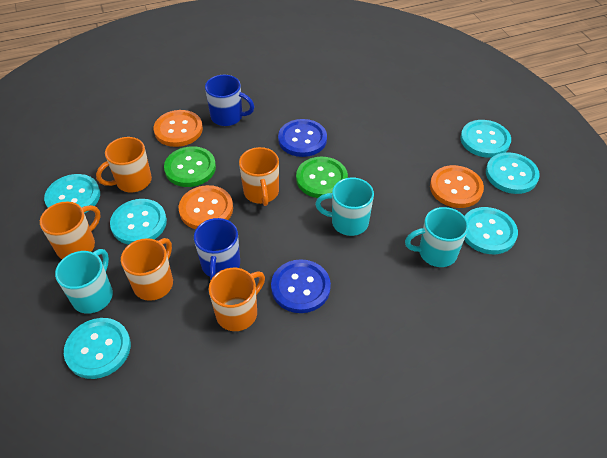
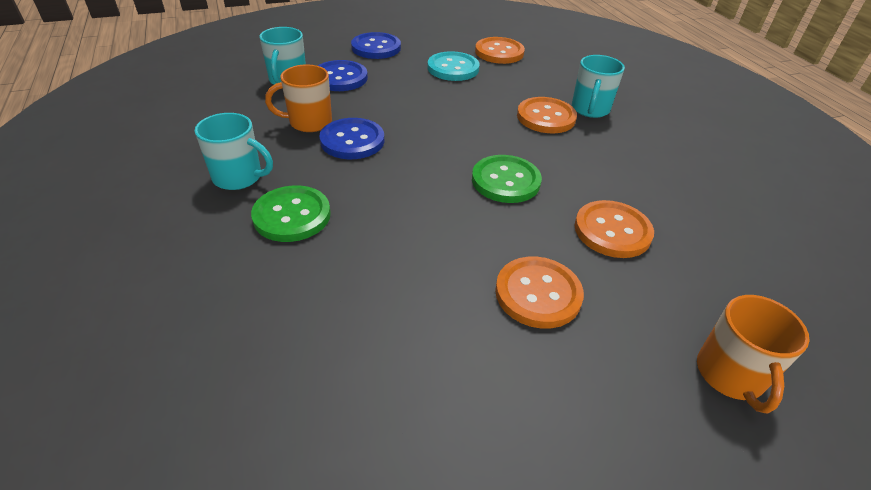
blue button: [271,259,331,313] [278,119,327,157] = 2 -> [318,60,368,91] [319,118,384,159] [351,32,401,59] = 3
blue mug: [194,218,240,281] [205,75,255,126] = 2 -> none = 0
orange button: [154,110,203,147] [179,185,233,229] [430,165,484,208] = 3 -> [475,37,525,64] [495,256,584,329] [517,97,577,133] [574,200,654,258] = 4
orange mug: [40,202,101,259] [96,137,152,192] [121,238,173,301] [209,268,265,331] [239,147,279,206] = 5 -> [265,64,332,132] [697,295,810,413] = 2
turquoise button: [44,174,100,214] [64,318,131,379] [110,199,167,245] [460,120,511,158] [464,207,518,254] [486,152,540,194] = 6 -> [427,51,480,81] = 1

